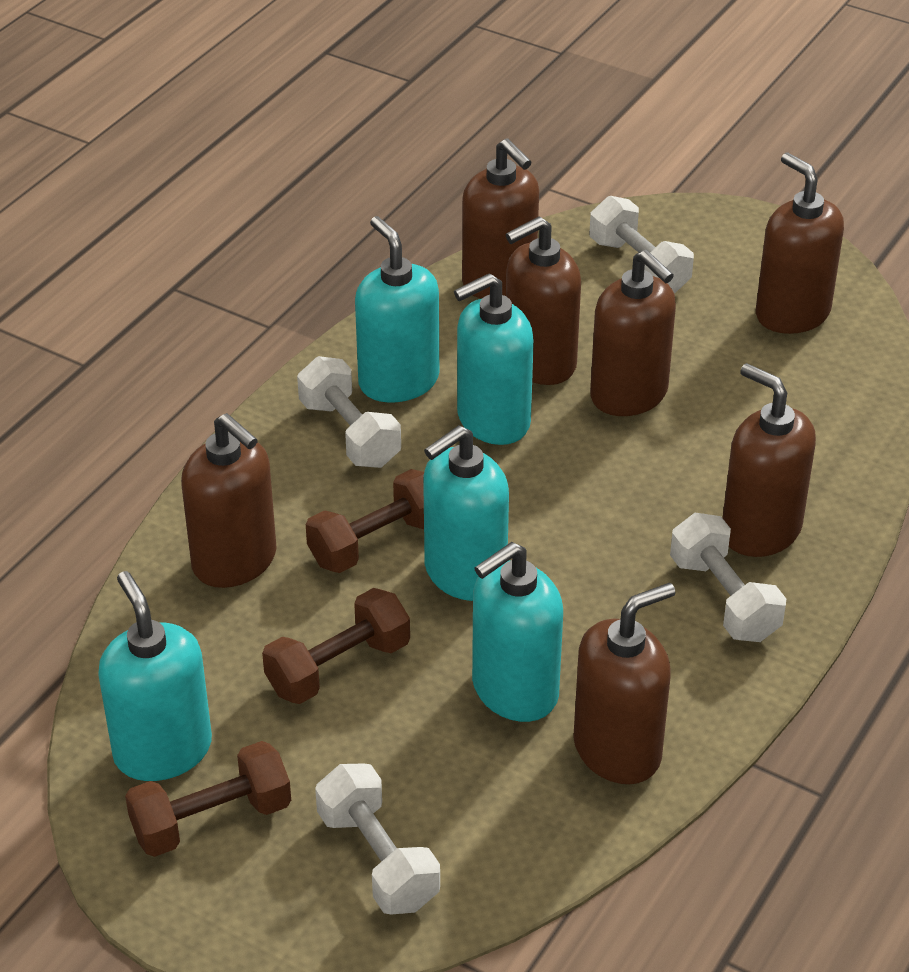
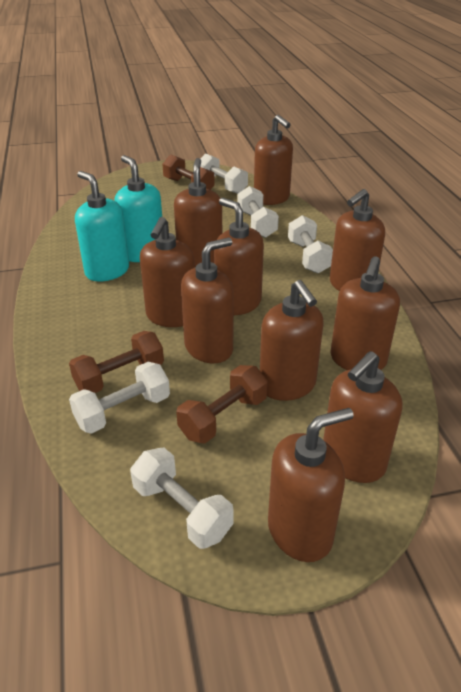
brown soap dispenser: [181,413,277,588] [462,138,539,299] [506,217,581,385] [573,583,675,784] [590,250,676,416] [723,363,816,557] [756,153,844,334] = 7 -> [140,217,195,327] [174,158,222,267] [181,238,234,363] [214,198,264,315] [254,115,293,205] [260,280,324,401] [268,408,354,562] [323,351,402,483] [330,189,385,291] [330,256,400,370] = 10
turquoise soap dispenser: [98,571,212,781] [355,216,439,403] [423,425,509,601] [454,273,534,445] [472,542,563,722] = 5 -> [75,171,129,282] [115,155,162,262] = 2
white dumbbell: [297,356,401,468] [315,763,440,915] [590,196,694,294] [670,513,786,642] = 4 -> [69,362,170,434] [130,448,234,549] [200,153,248,194] [237,186,279,238] [288,215,333,274] = 5

